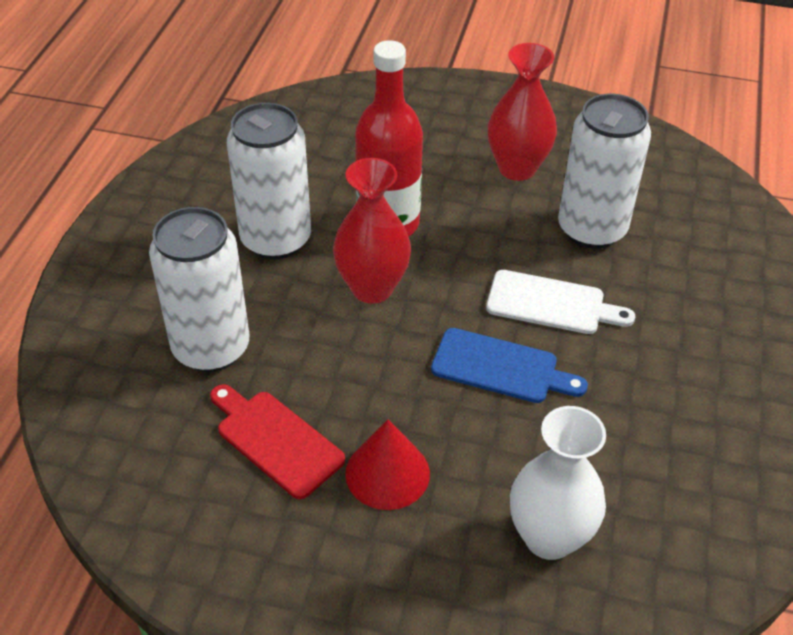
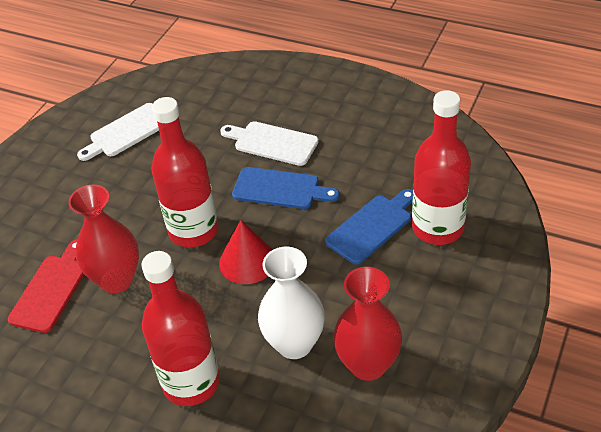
blue cutting board: [431,328,588,403] = 1 -> [232,167,340,209] [325,189,413,264] = 2
red bottle: [355,40,423,237] = 1 -> [141,251,220,406] [152,97,218,247] [412,90,471,245] = 3
white can: [149,207,250,372] [227,103,311,260] [558,94,651,249] = 3 -> none = 0
white cutting board: [486,270,635,334] = 1 -> [77,103,159,161] [220,121,319,166] = 2

